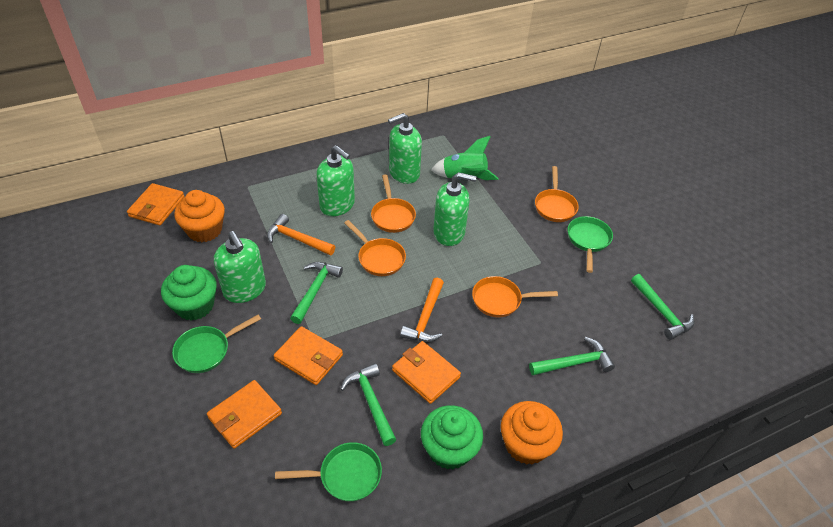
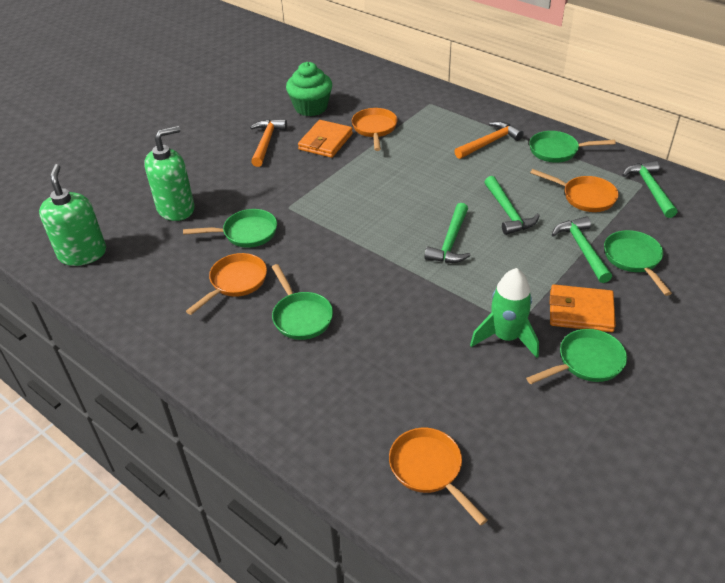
green cupcake: [161,265,217,320] [421,405,483,469] = 2 -> [286,62,332,116] = 1
green pan: [172,314,261,373] [275,442,382,502] [568,216,613,273] = 3 -> [183,209,277,248] [272,264,333,340] [526,329,627,384] [529,131,616,163] [604,230,672,296] = 5
green soap dispenser: [214,231,266,303] [316,145,355,216] [388,113,422,184] [433,172,477,246] = 4 -> [39,164,106,266] [144,126,194,221] = 2
orange cupcake: [174,190,225,242] [501,401,563,465] = 2 -> none = 0
orange wallet: [127,183,184,225] [207,380,282,449] [274,326,343,385] [392,341,461,404] = 4 -> [298,120,353,158] [550,285,616,332] = 2

